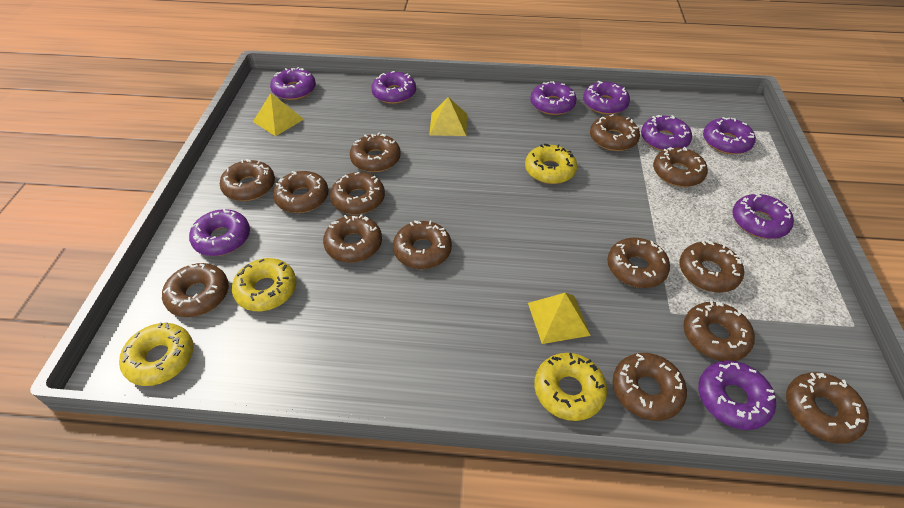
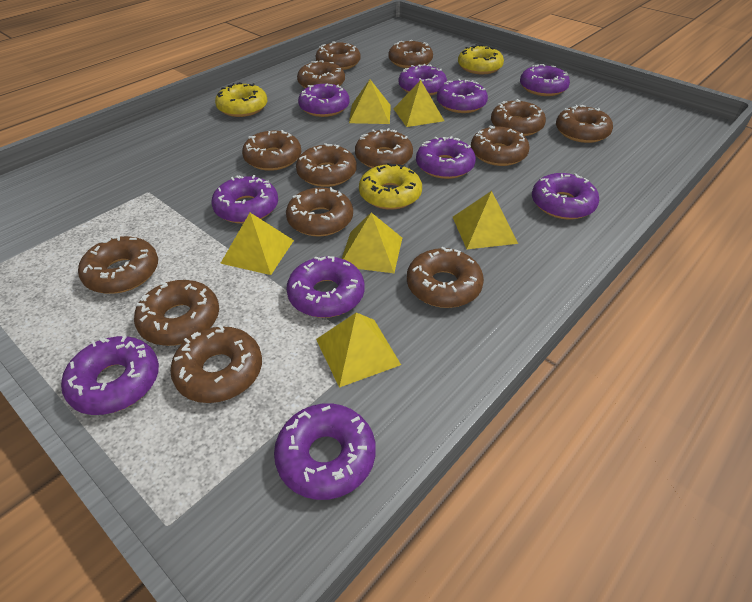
purple donut: [189,209,250,256] [270,67,316,100] [371,71,416,104] [530,81,577,115] [583,81,630,115] [641,115,692,151] [698,360,776,430] [703,117,756,154] [732,193,794,239] = 9 -> [61,335,159,415] [211,175,278,224] [274,403,376,500] [286,256,365,318] [298,84,349,117] [399,64,447,96] [416,136,476,179] [437,79,488,113] [520,64,570,96] [532,173,599,220] = 10
yellow donut: [119,322,193,386] [232,258,296,311] [525,144,577,184] [534,353,607,421] = 4 -> [215,82,268,117] [359,163,422,210] [458,45,504,74] = 3
yellow pyramid: [253,93,304,136] [429,97,467,136] [528,293,591,344] = 3 -> [220,213,294,275] [316,312,401,388] [342,213,402,273] [349,80,391,124] [393,80,444,127] [453,191,518,249] = 6

